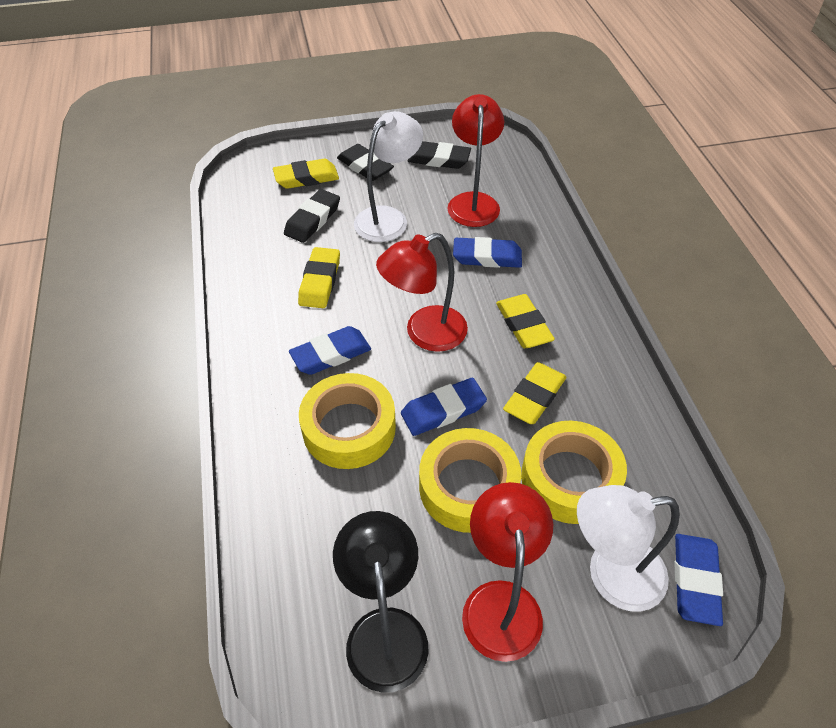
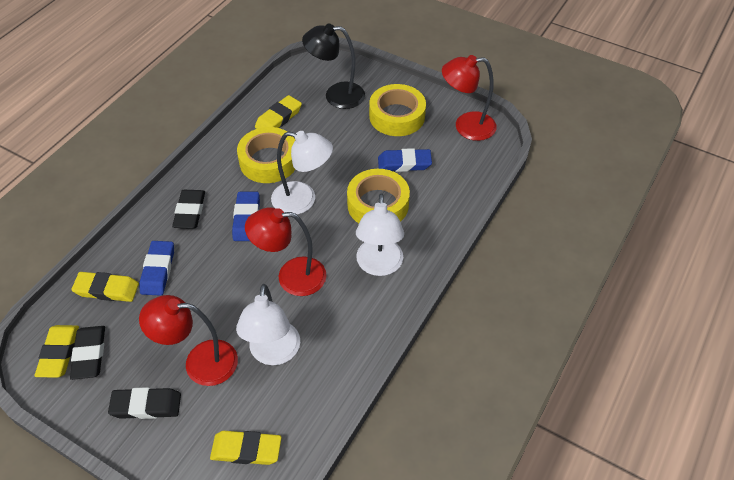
blue eraser: [289,326,371,375] [401,378,487,436] [453,237,522,268] [674,534,723,626] = 4 -> [139,241,174,296] [232,192,260,241] [378,148,432,172] = 3
white lamp: [354,111,423,242] [577,485,680,612] = 2 -> [236,284,300,365] [271,131,333,215] [356,193,404,276] = 3

